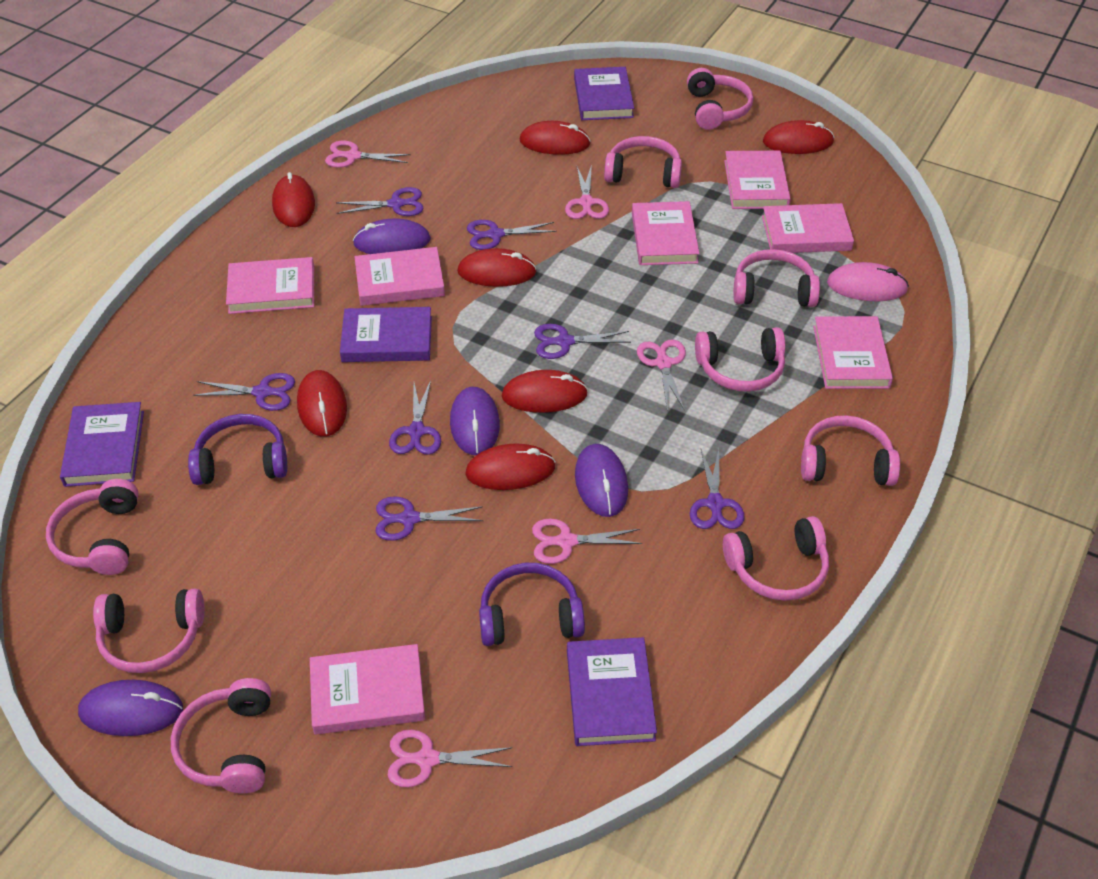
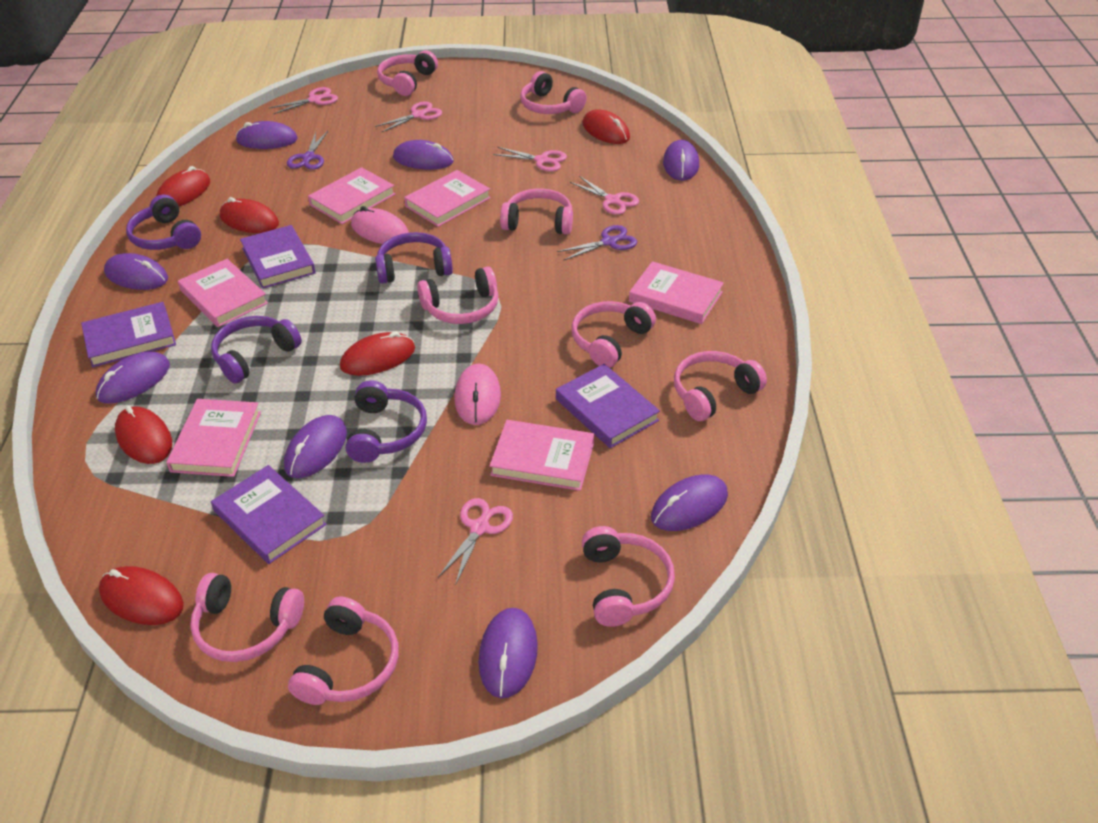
pink book: [226,257,314,314] [310,644,425,735] [354,247,445,306] [632,201,700,265] [724,151,791,209] [762,203,854,253] [813,316,893,389] = 7 -> [166,399,261,477] [178,259,268,327] [308,167,395,224] [404,170,491,227] [490,420,594,491] [629,261,724,324] = 6
pink mouse: [827,262,909,301] = 1 -> [351,206,409,244] [454,363,501,425] = 2
purple headphones: [188,414,287,485] [479,563,585,646] = 2 -> [126,195,201,250] [211,316,302,384] [346,380,427,463] [375,232,453,284] = 4
purple mouse: [78,680,183,736] [353,219,431,254] [450,386,500,455] [575,444,628,517] = 4 -> [96,352,170,404] [104,253,168,290] [236,121,298,149] [284,415,347,478] [393,140,454,169] [479,608,538,698] [651,475,728,531] [663,140,699,181] = 8
purple scissors: [193,373,295,411] [336,187,424,216] [376,496,483,541] [389,380,441,455] [467,220,557,250] [534,324,631,359] [690,449,744,529] = 7 -> [287,131,328,170] [557,225,637,261] = 2
red mouse: [272,172,315,227] [297,370,347,436] [457,248,537,287] [465,444,556,490] [502,370,588,413] [520,121,591,155] [763,120,834,154] = 7 -> [99,566,184,625] [115,406,172,464] [156,166,210,206] [220,197,279,233] [340,332,415,376] [583,109,630,144] = 6

